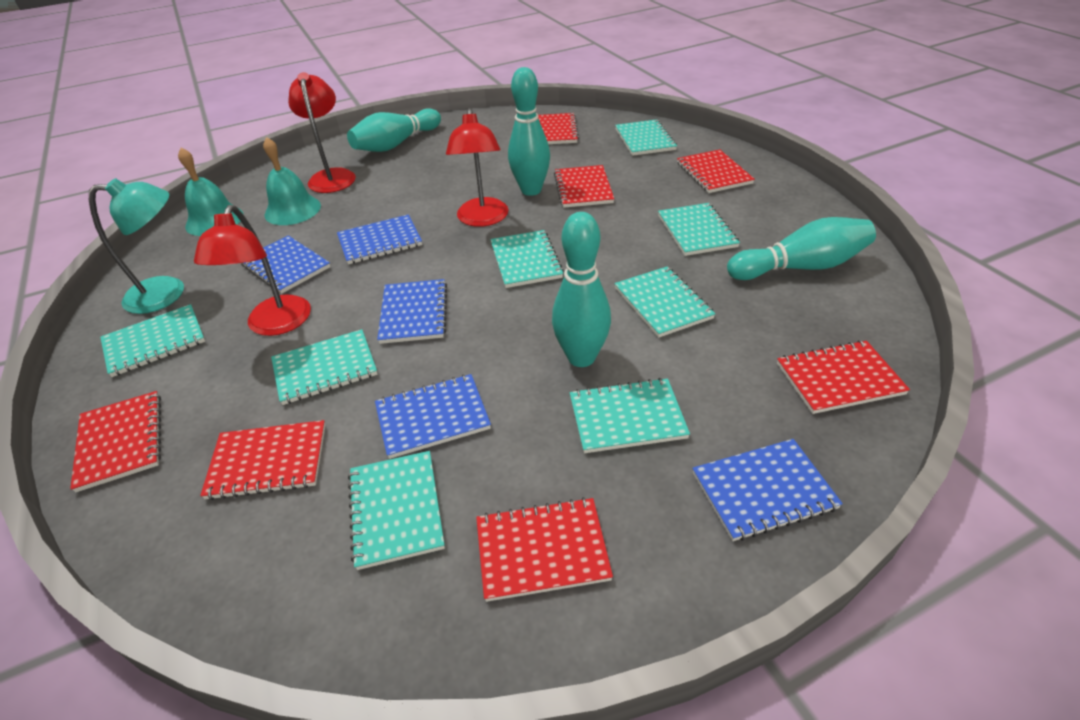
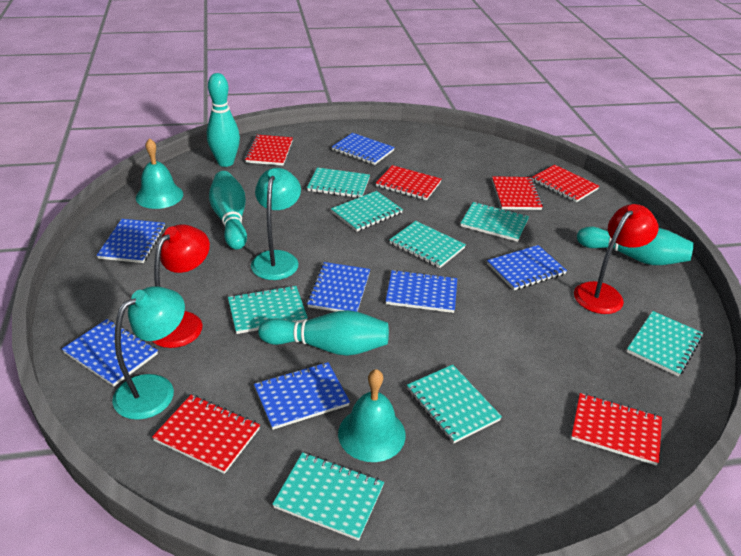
blue notebook: [241,235,330,294] [337,214,422,264] [375,374,491,459] [377,279,447,344] [692,439,843,541] = 5 -> [62,319,158,386] [97,219,165,263] [254,362,350,430] [307,262,370,312] [332,133,395,165] [386,270,457,313] [487,245,567,290] = 7
red lamp: [194,205,311,336] [288,72,356,193] [446,108,509,227] = 3 -> [152,224,210,348] [574,204,659,314] = 2
red notebook: [70,391,161,492] [200,420,325,500] [476,497,613,602] [538,113,579,144] [554,165,614,208] [677,150,755,193] [777,340,910,414] = 7 -> [152,395,260,474] [245,135,293,166] [376,165,442,200] [492,176,543,210] [532,165,599,202] [571,393,662,466] = 6
turquoise lamp: [89,178,184,314] = 1 -> [112,286,185,420] [251,168,301,280] = 2

